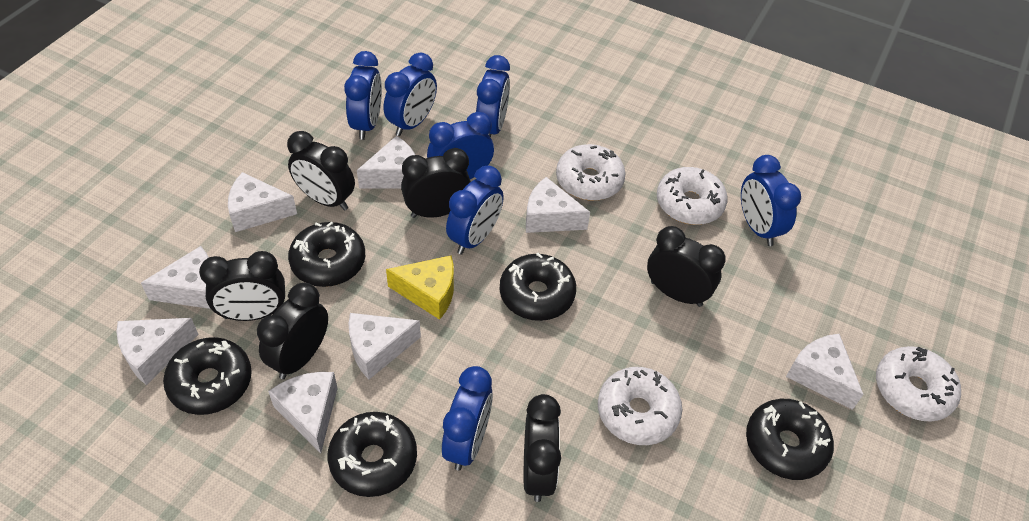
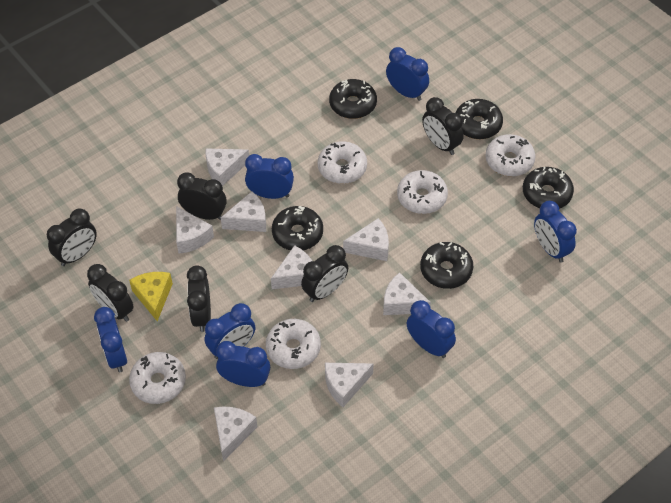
white donut: [556,144,626,201] [598,367,682,445] [657,167,728,225] [876,346,961,422] = 4 -> [129,352,186,404] [266,319,321,369] [318,141,367,184] [397,170,448,214] [485,134,536,176] = 5

